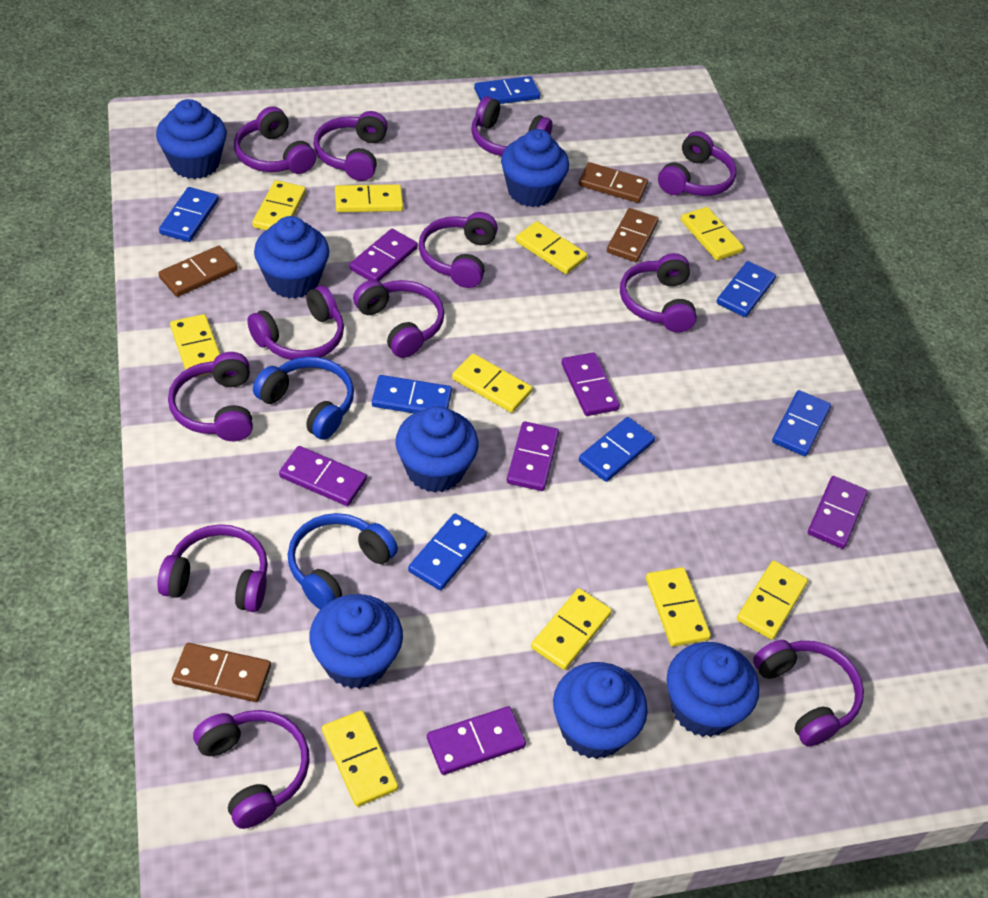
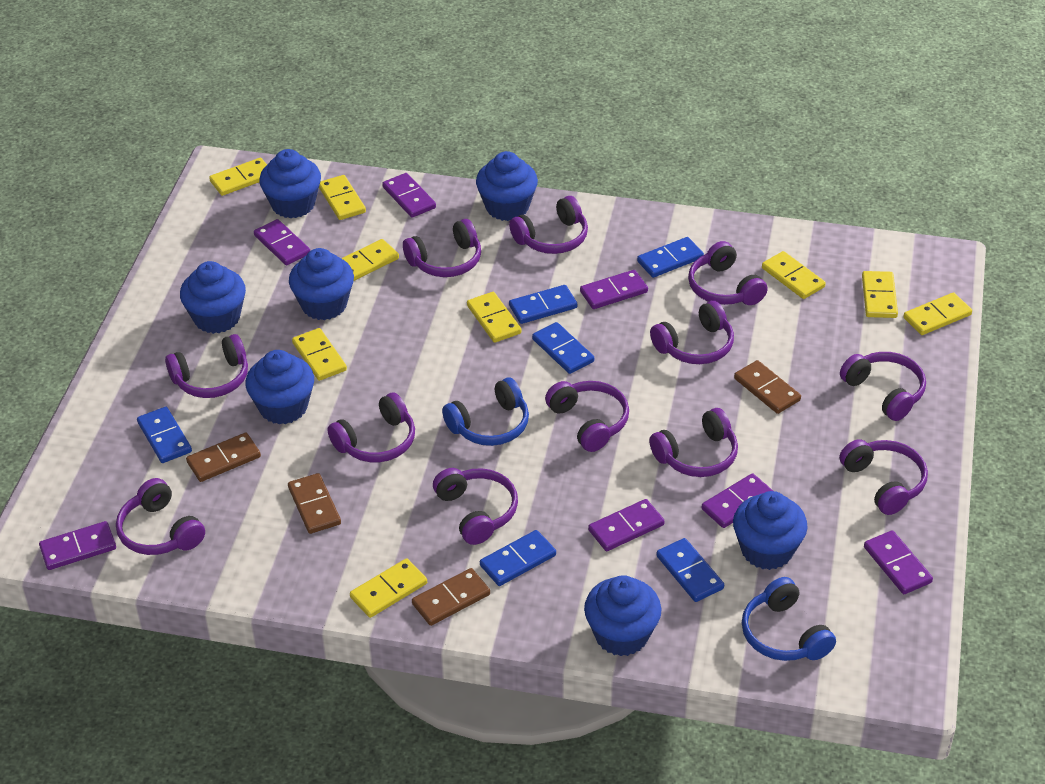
blue domino: [159,187,219,242] [372,375,452,413] [408,513,487,590] [474,76,540,104] [579,417,655,482] [717,261,776,317] [772,390,831,456] = 7 -> [137,407,192,463] [480,530,556,586] [509,285,577,324] [532,322,594,374] [637,237,704,278] [656,538,724,602] = 6
purple domino: [279,446,367,506] [349,229,418,281] [427,706,526,775] [507,421,559,491] [561,352,620,416] [808,476,868,549] = 6 -> [39,521,116,570] [254,219,310,265] [382,173,436,218] [580,270,648,309] [588,499,664,551] [702,473,773,528] [864,530,933,594] = 7
yellow domino: [170,314,220,376] [252,180,306,230] [322,710,398,807] [335,184,403,212] [452,353,532,413] [516,221,587,274] [531,588,612,670] [646,567,711,647] [681,207,744,261] [737,560,808,640] = 10 -> [209,158,267,196] [292,328,347,381] [319,175,366,220] [341,239,399,281] [350,558,427,618] [467,292,521,343] [762,251,826,299] [862,271,898,318] [903,292,972,335] = 9

